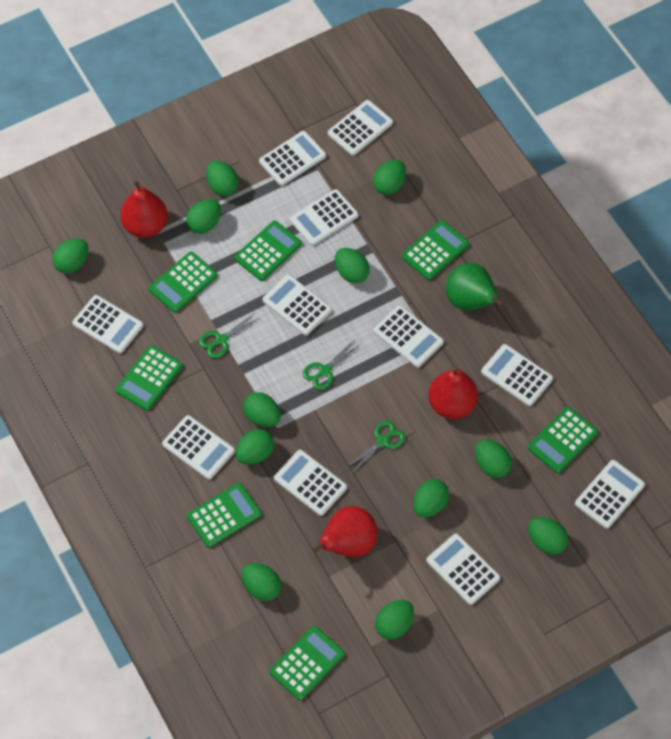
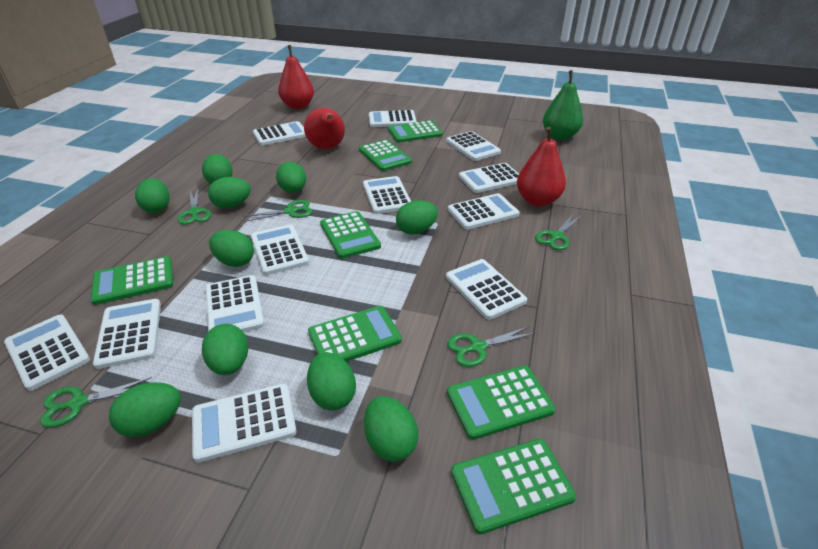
green egg: [53,238,89,274] [186,199,221,234] [206,161,239,196] [235,429,274,465] [242,563,281,601] [243,392,281,427] [335,248,370,283] [373,160,406,195] [375,600,414,640] [413,479,449,517] [475,439,512,478] [528,517,568,555] = 12 -> [109,382,181,437] [135,178,169,213] [202,154,233,184] [202,324,249,375] [208,177,251,208] [209,230,254,267] [276,162,306,193] [307,352,356,411] [364,396,418,462] [396,200,438,235] = 10
green scissors: [199,312,260,358] [303,340,361,390] [347,420,405,472] = 3 -> [40,377,152,428] [178,188,211,225] [243,200,312,222] [448,327,535,367] [535,213,582,250] = 5
white calculator: [72,295,143,354] [162,415,235,480] [259,131,326,186] [262,275,332,336] [274,450,347,516] [290,189,359,246] [328,100,393,156] [374,305,444,368] [426,534,500,605] [481,344,553,406] [575,460,645,529] = 11 -> [4,315,90,391] [93,299,161,369] [192,384,297,463] [205,275,264,332] [251,224,309,275] [253,121,306,146] [363,176,411,214] [369,110,417,127] [446,131,501,161] [446,259,527,320] [448,193,520,230] [459,163,519,193] = 12

